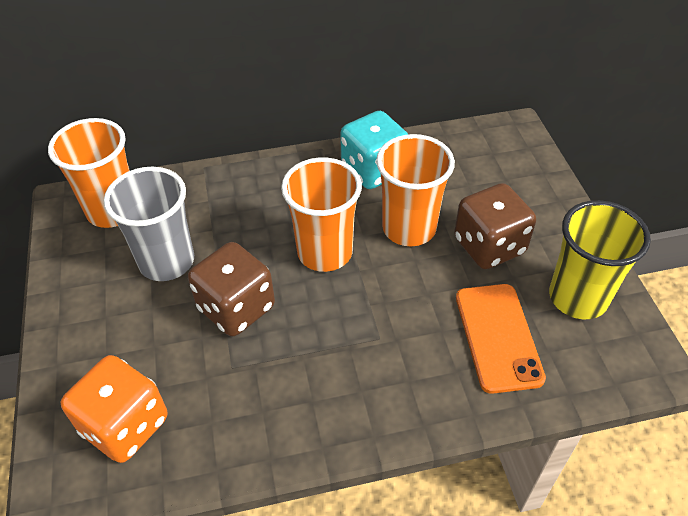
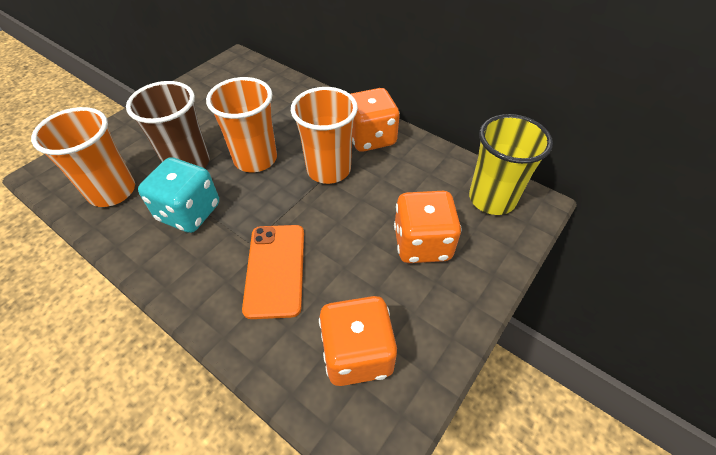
brown cup: none = 0 -> [126,81,209,168] = 1
brown dice: [188,242,275,336] [454,183,536,269] = 2 -> none = 0
grey cup: [104,167,194,281] = 1 -> none = 0
orange dice: [61,355,167,463] = 1 -> [319,296,397,386] [351,88,400,152] [394,191,462,263] = 3

